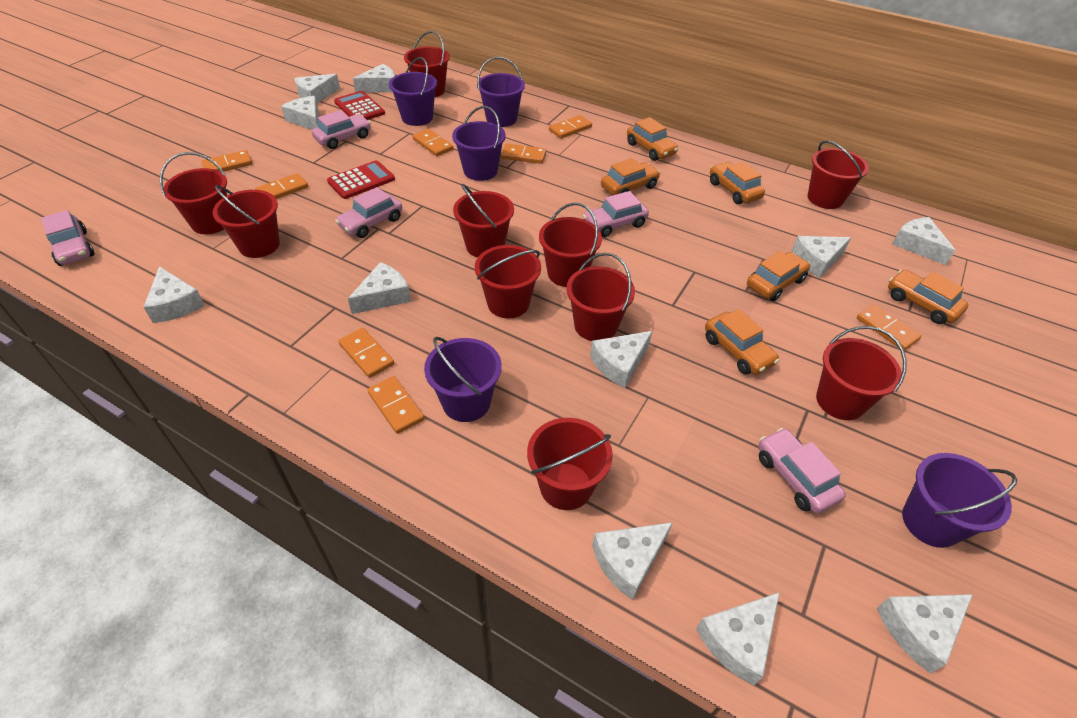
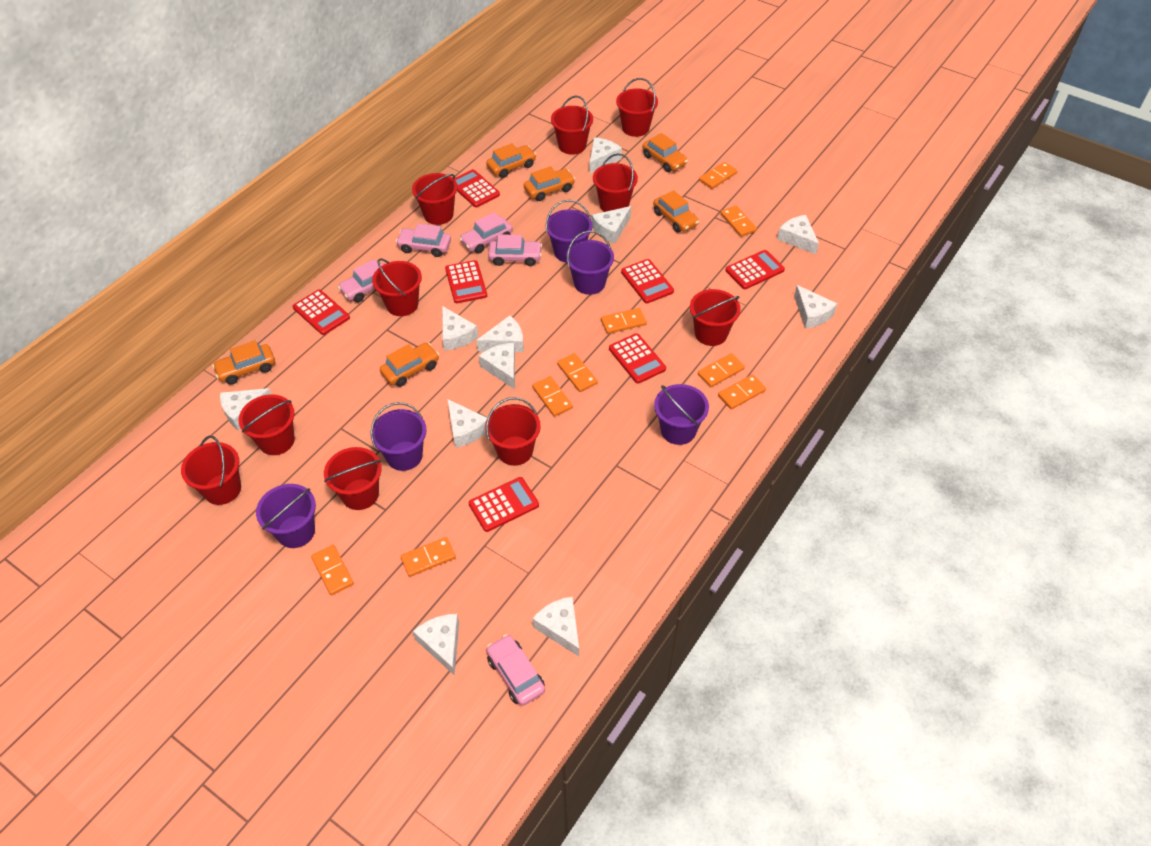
orange domino: [201,150,253,172] [255,173,308,199] [338,328,394,378] [368,376,425,434] [412,129,453,156] [501,144,546,164] [549,115,592,139] [857,304,922,351] = 8 -> [311,545,354,595] [400,537,456,577] [532,376,573,417] [557,353,598,392] [601,308,647,334] [698,353,745,387] [699,162,737,189] [718,374,766,409] [721,205,757,237] = 9
red calculator: [327,160,395,199] [334,91,385,120] = 2 -> [293,290,350,335] [445,260,487,303] [454,169,500,207] [469,477,539,532] [609,333,666,384] [621,259,674,303] [726,250,785,289] = 7

